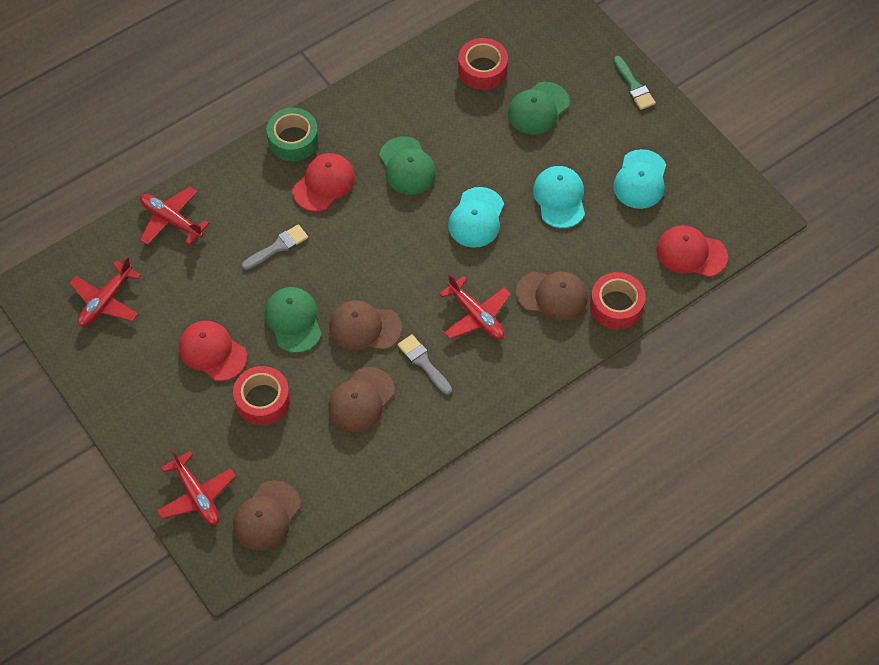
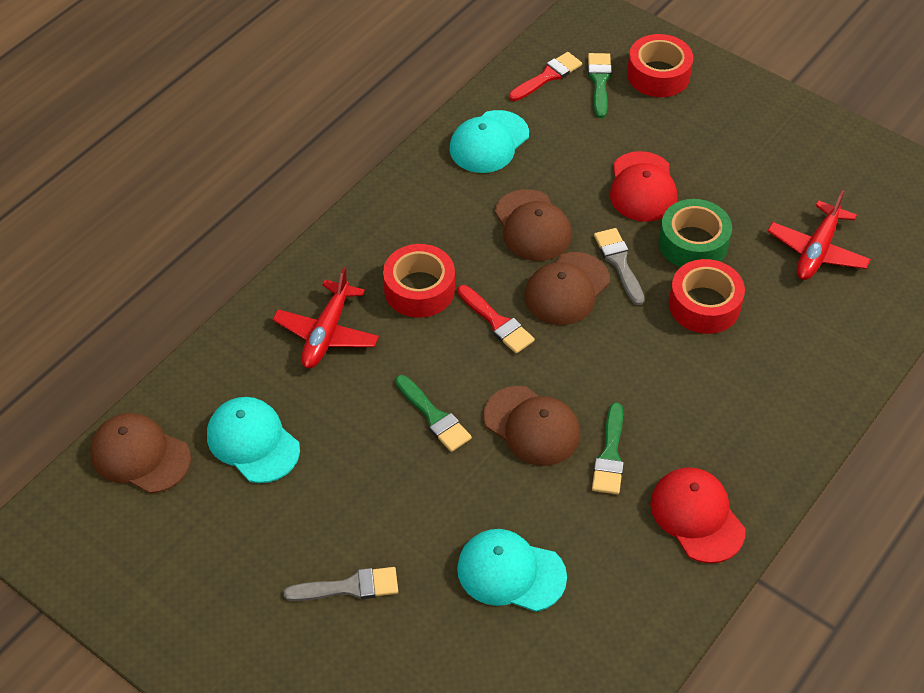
green brush: [613,56,656,110] = 1 -> [395,375,472,452] [588,53,612,118] [592,403,624,495] = 3
green cap: [265,287,322,353] [379,137,436,195] [508,82,570,135] = 3 -> none = 0
red brush: none = 0 -> [457,285,535,354] [509,52,582,101] = 2
red cap: [179,321,247,381] [292,153,355,212] [657,225,728,277] = 3 -> [610,151,677,222] [650,467,745,563] = 2
red plane: [70,257,141,327] [140,187,209,245] [157,449,236,525] [439,274,511,339] = 4 -> [272,267,379,368] [768,190,871,280] = 2

